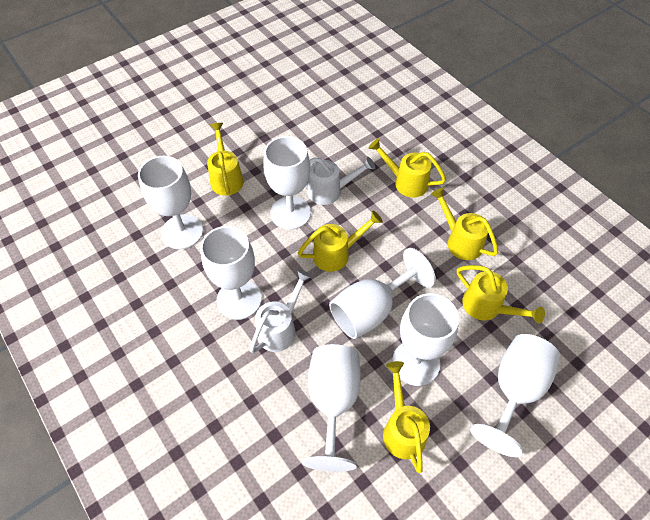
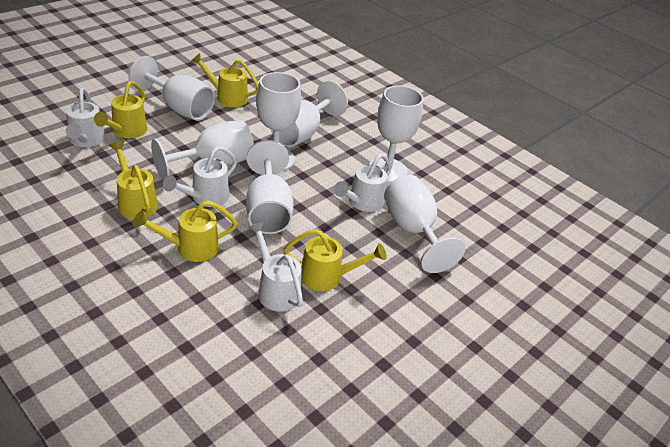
white watering can: [249,269,312,354] [305,157,375,205] = 2 -> [66,88,105,147] [163,146,237,207] [248,222,303,312] [334,153,392,212] = 4
yellow watering can: [207,123,244,196] [298,211,383,272] [369,138,446,197] [383,361,430,473] [431,187,498,260] [457,265,545,324] = 6 -> [94,81,147,138] [109,141,158,219] [133,200,237,262] [191,53,259,107] [283,229,387,291] = 5

